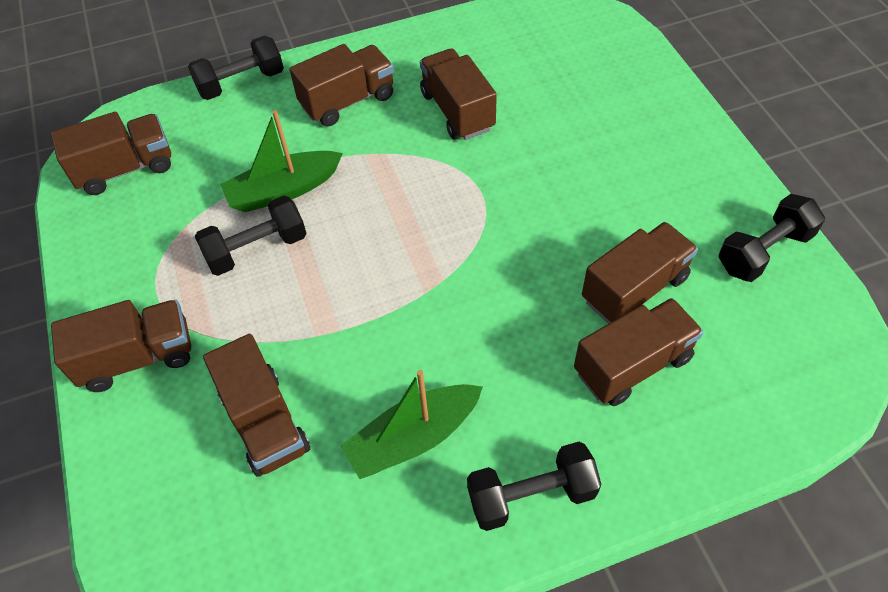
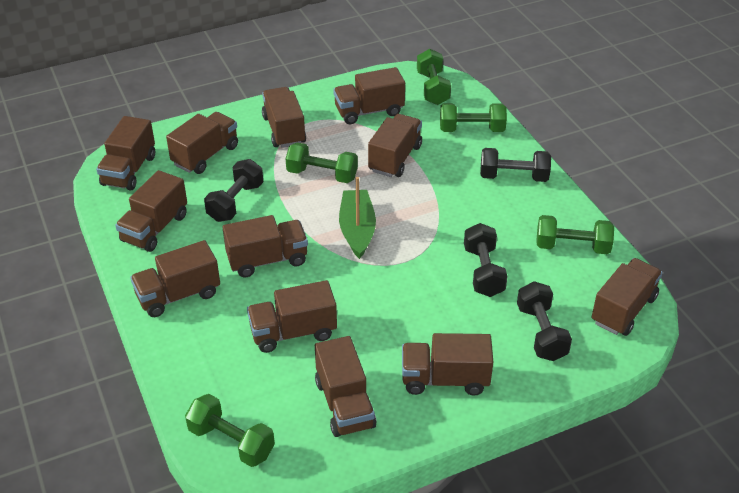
brown truck: [51,112,171,195] [51,300,191,392] [203,334,310,477] [290,44,394,126] [420,49,497,140] [574,298,703,406] [582,222,698,324] = 7 -> [96,116,155,191] [115,170,187,252] [130,240,220,317] [166,112,238,174] [222,215,308,278] [247,280,337,353] [262,87,306,148] [315,336,377,437] [333,67,405,124] [368,114,422,177] [402,333,493,396] [592,258,663,336] = 12
green boat: [220,110,343,212] [341,370,483,479] = 2 -> [339,177,376,259] = 1
green dumbbell: none = 0 -> [185,394,275,467] [285,143,358,183] [417,49,451,105] [440,103,507,132] [536,215,614,254] = 5

